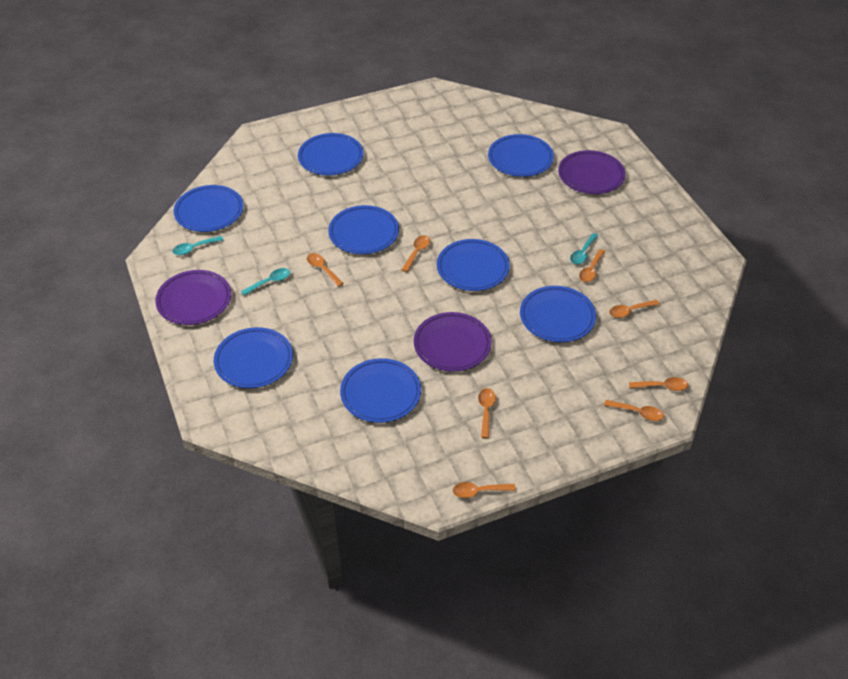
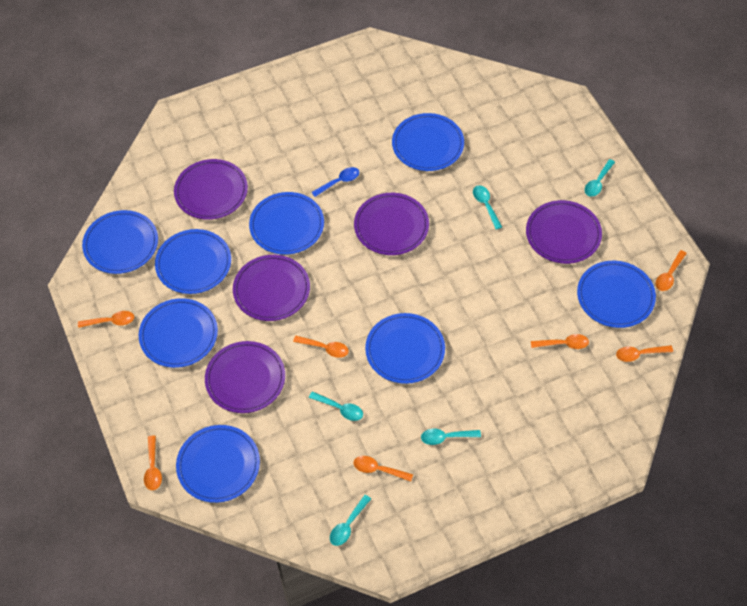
blue spoon: none = 0 -> [311,167,359,197] = 1
orange spoon: [307,253,344,287] [402,235,430,272] [453,482,516,498] [478,388,496,438] [579,249,605,282] [604,400,664,421] [609,300,660,318] [629,377,688,391] = 8 -> [78,311,134,328] [144,436,162,490] [293,336,349,358] [353,456,413,482] [531,334,589,349] [616,345,673,362] [656,250,687,291] = 7
purple plate: [155,270,231,325] [414,312,491,372] [558,150,625,194] = 3 -> [174,159,248,220] [205,341,285,413] [233,255,310,321] [354,193,429,255] [526,200,602,264] = 5
turquoise spoon: [172,236,223,255] [241,268,290,296] [570,233,598,264] = 3 -> [309,391,363,421] [330,495,371,546] [421,429,481,445] [473,185,502,230] [585,159,615,197] = 5

